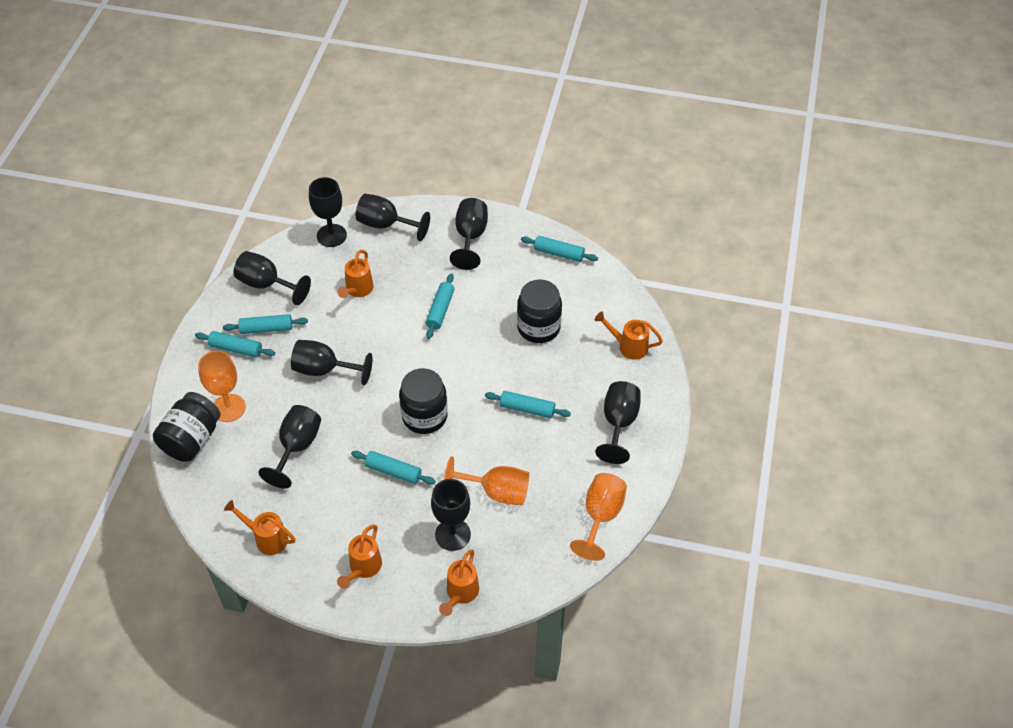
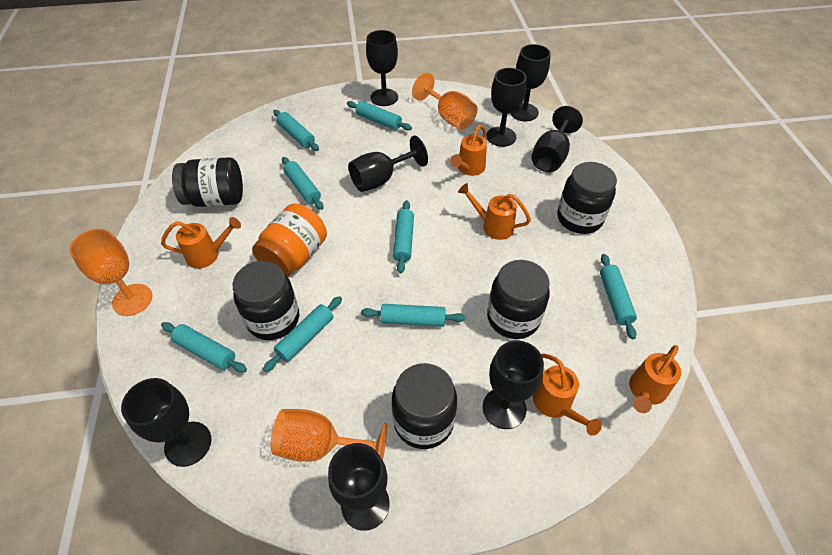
black jar: [153,392,221,462] [399,368,448,434] [517,280,562,343] = 3 -> [172,157,243,207] [233,261,299,340] [392,363,457,449] [487,260,550,339] [557,162,617,234] = 5
orange jar: none = 0 -> [252,204,327,277] = 1
turquoise rolling pin: [195,331,275,358] [223,314,308,334] [351,451,436,485] [426,274,454,339] [485,391,571,418] [521,236,598,262] = 6 -> [161,322,247,373] [263,296,342,372] [273,110,319,151] [282,157,323,210] [347,101,412,130] [361,304,466,327] [393,200,414,273] [600,254,637,339] = 8

